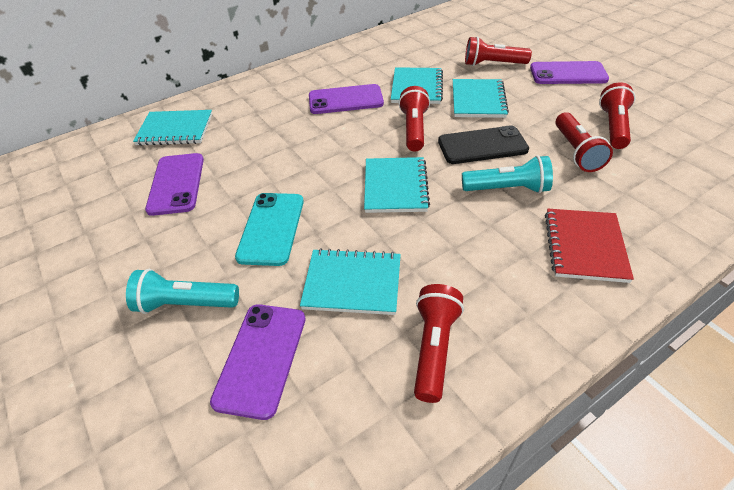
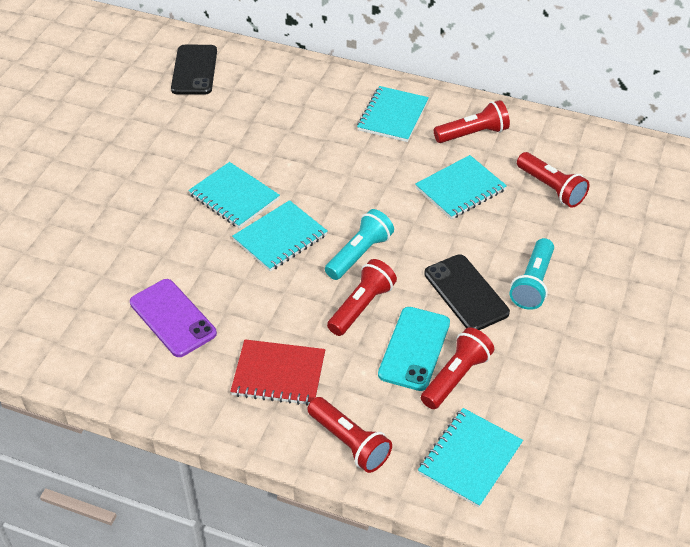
black phone: [438,125,529,164] = 1 -> [171,45,217,95] [424,254,510,330] = 2
purple phone: [145,153,204,216] [210,304,306,420] [309,84,384,114] [530,61,609,84] = 4 -> [130,279,217,357] = 1

